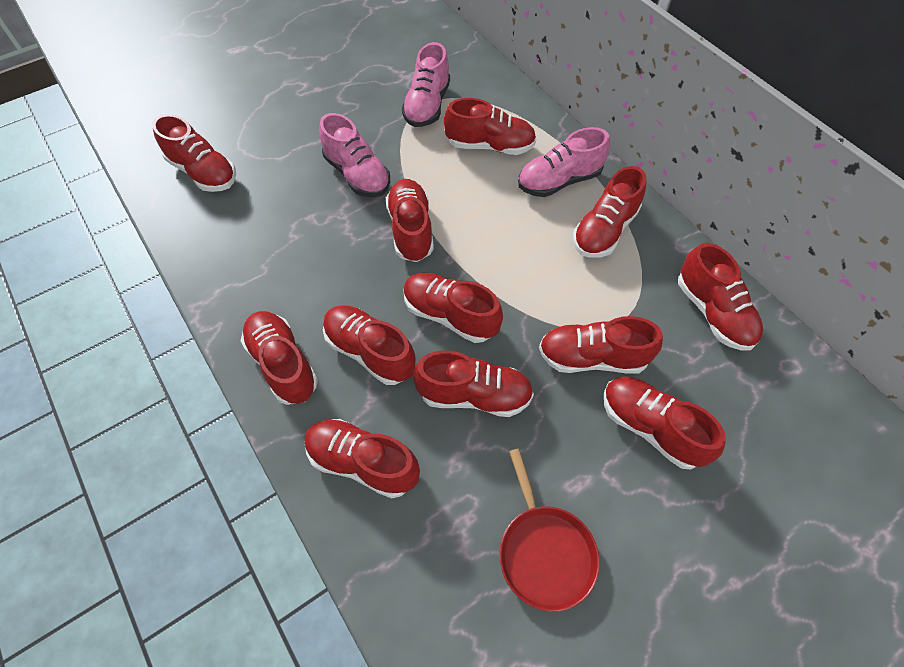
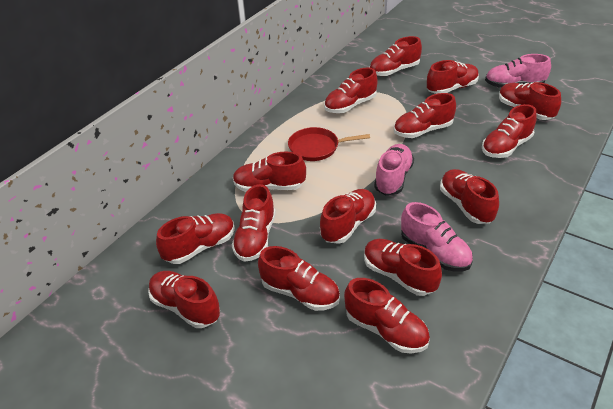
red shoe: [152,114,236,192] [241,311,318,405] [304,419,420,498] [323,305,415,385] [386,179,434,262] [404,273,503,343] [413,351,534,417] [444,98,536,155] [539,316,663,374] [573,166,646,258] [604,377,726,469] [678,243,763,351] = 12 -> [148,271,220,328] [156,213,235,264] [232,184,276,262] [233,152,306,192] [258,246,340,311] [320,189,376,244] [324,67,378,113] [344,278,430,353] [364,239,442,296] [369,36,422,76] [394,93,456,138] [427,60,479,94] [440,169,499,224] [482,104,537,158] [499,82,561,120] = 15

